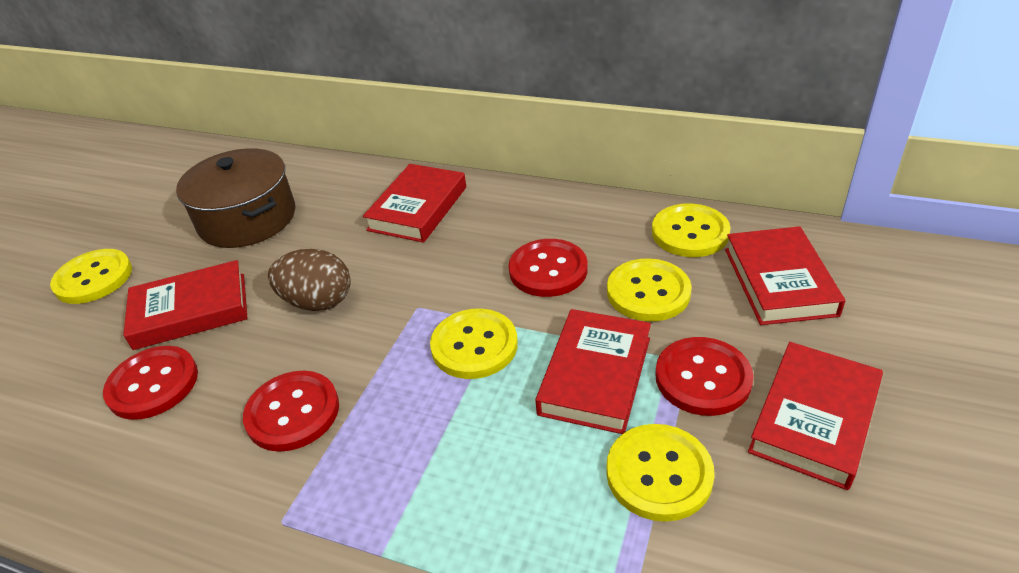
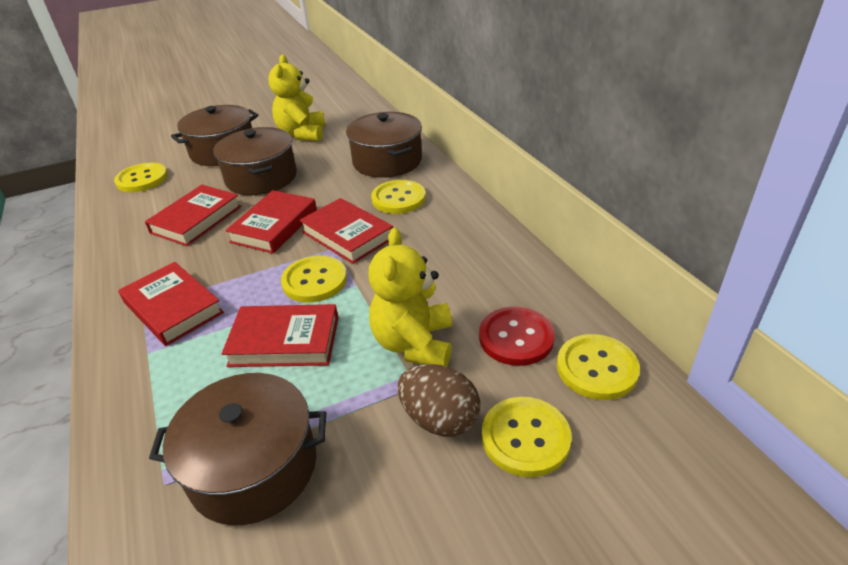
brown pot: [176,148,295,248] = 1 -> [149,373,326,525] [171,105,258,166] [213,127,297,195] [346,112,422,178] = 4
red button: [103,346,198,420] [243,371,339,452] [509,239,588,297] [655,337,753,416] = 4 -> [479,307,555,366] = 1
yellow teddy bear: none = 0 -> [268,54,325,141] [369,228,452,367] = 2

